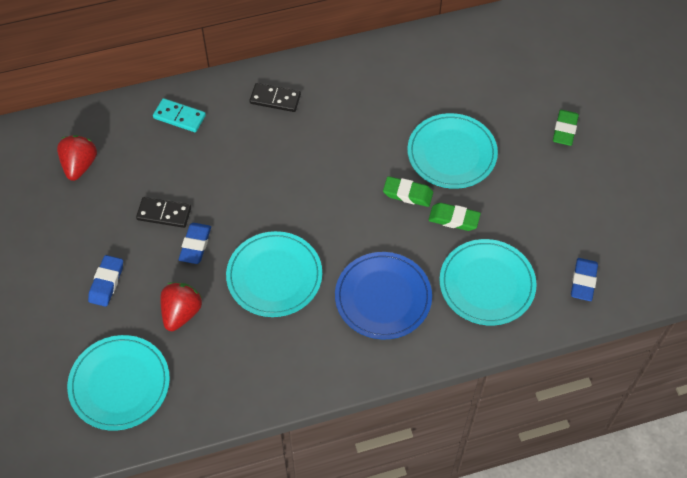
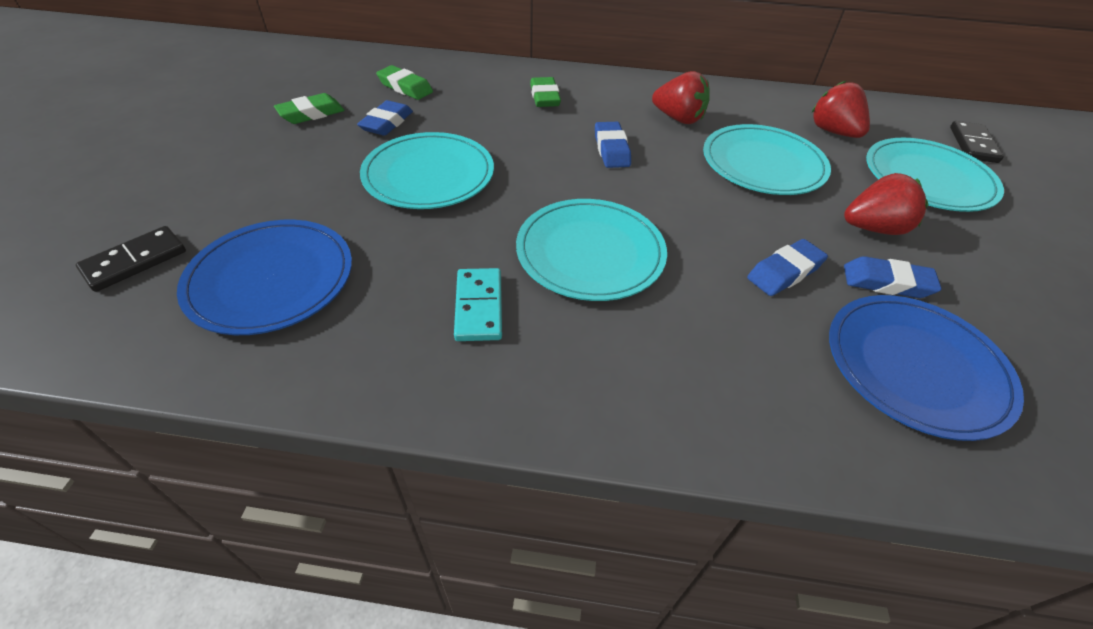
blue eraser: [88,255,123,307] [179,223,211,264] [571,258,598,301] = 3 -> [357,100,413,136] [595,122,631,168] [747,239,828,296] [844,256,942,298] = 4
blue plate: [335,252,432,339] = 1 -> [177,220,352,335] [829,295,1024,441] = 2
red strawberry: [57,135,97,181] [160,282,202,331] = 2 -> [652,71,710,124] [811,81,870,138] [844,173,928,235] = 3

